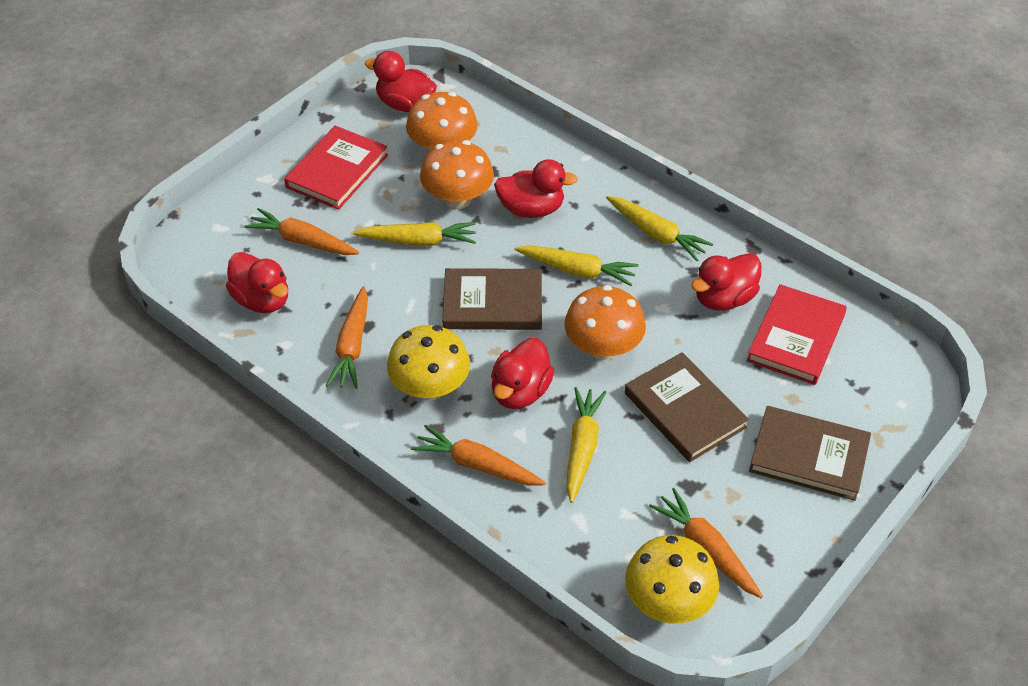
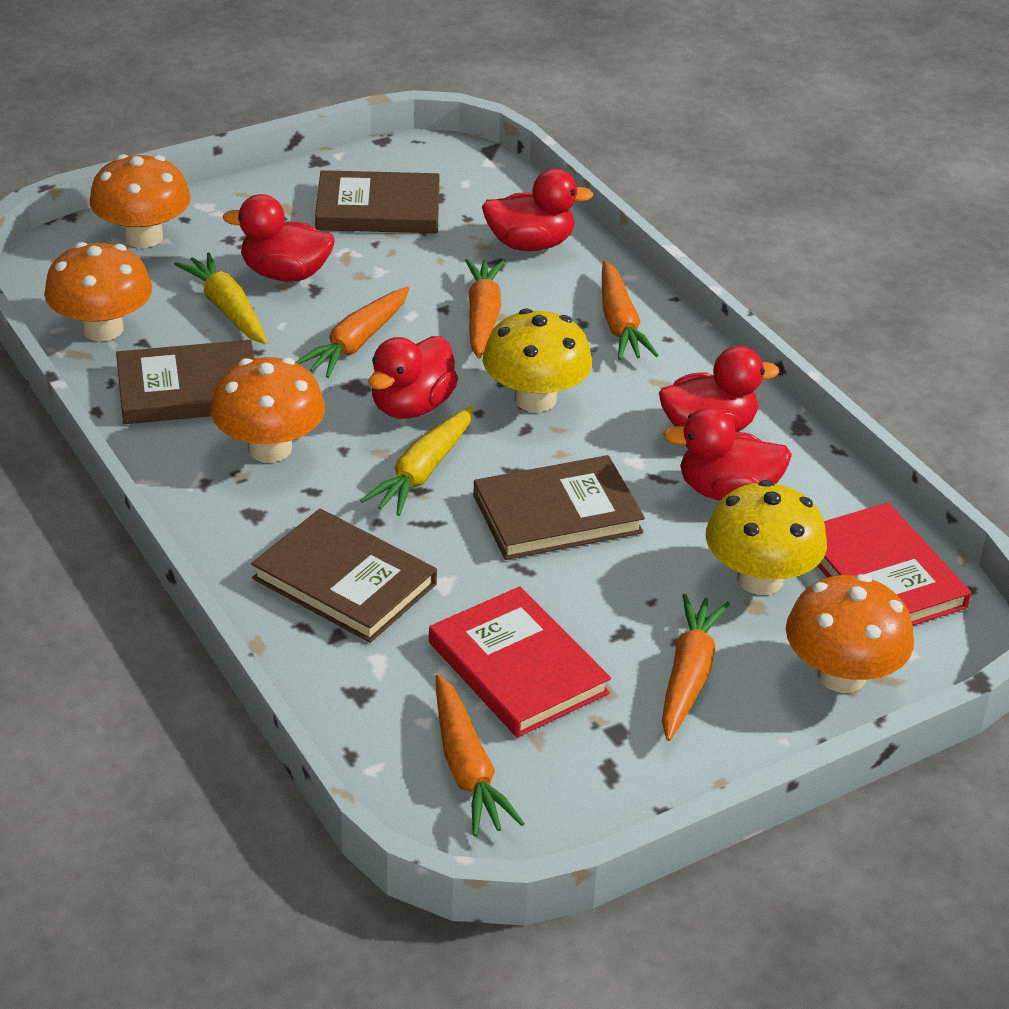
brown book: [442,268,542,330] [625,352,749,462] [749,406,871,501] = 3 -> [116,340,255,424] [251,509,437,643] [315,170,440,233] [473,455,645,560] = 4
orange carrot: [244,208,359,255] [326,286,368,389] [411,425,546,486] [649,488,763,598] = 4 -> [295,287,410,378] [436,674,525,836] [465,259,504,359] [602,260,659,360] [662,594,730,741] = 5
orange mushroom: [406,92,478,151] [420,140,494,209] [564,285,646,360] = 3 -> [44,242,152,341] [89,154,191,248] [211,357,325,462] [786,574,914,693] = 4
yellow carrot: [353,222,476,246] [515,245,638,286] [566,387,606,503] [606,196,713,261] = 4 -> [174,252,268,345] [360,406,473,516] = 2

